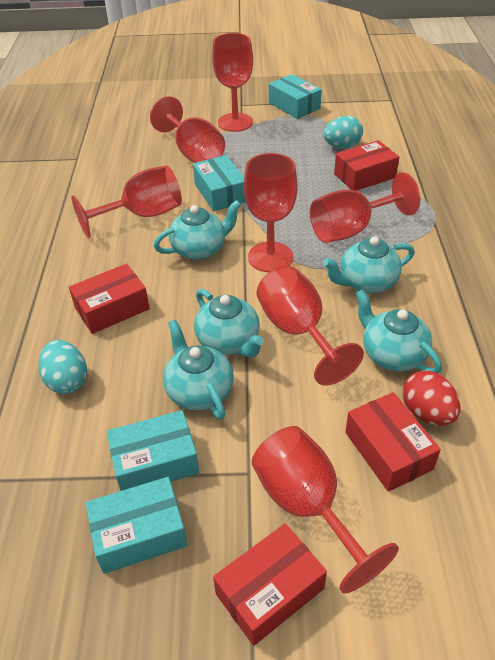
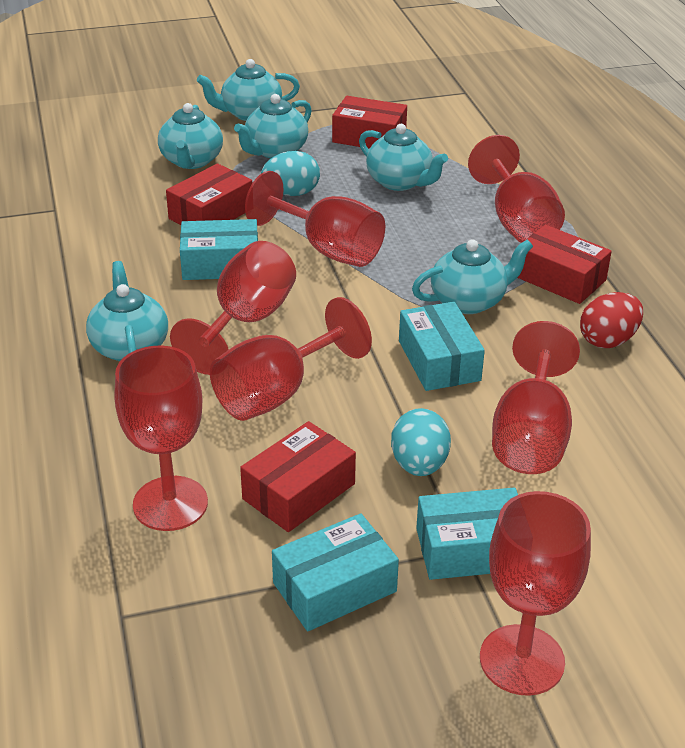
turquoise teapot: [154,200,241,260] [163,320,234,420] [194,289,264,357] [323,236,415,293] [355,289,442,374] = 5 -> [86,261,168,361] [158,103,223,169] [197,59,300,121] [234,94,312,158] [359,124,448,191] [412,239,533,314] = 6

